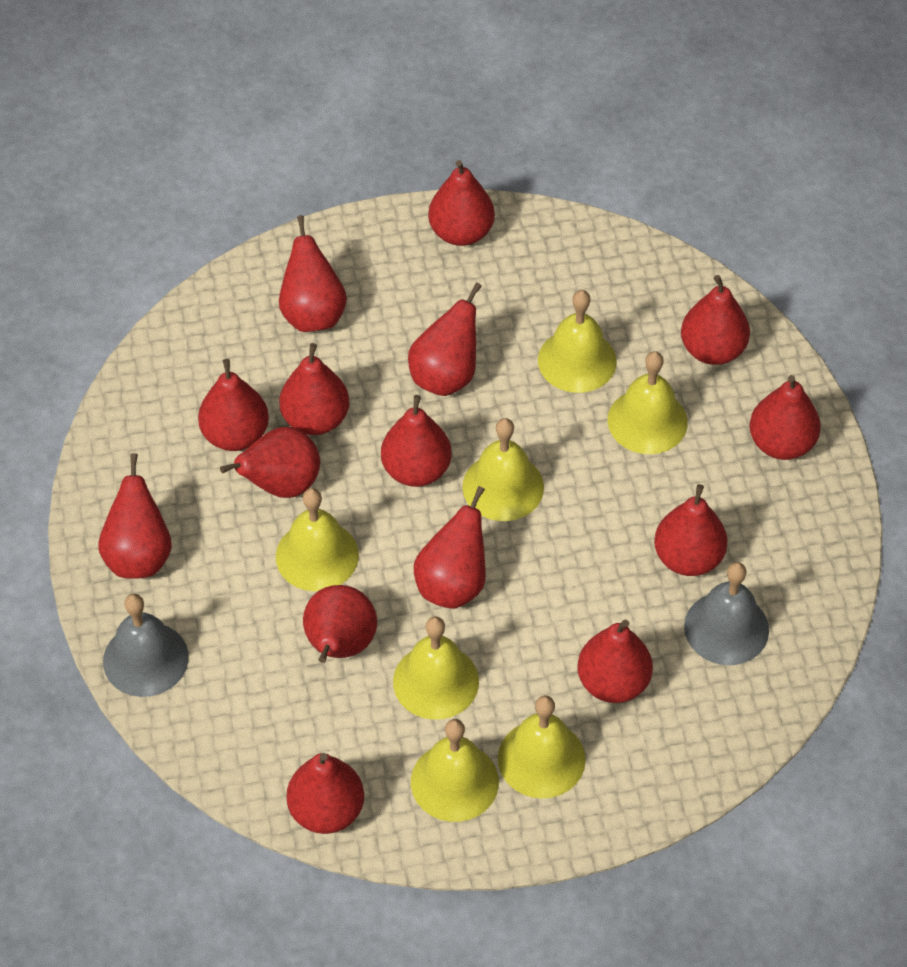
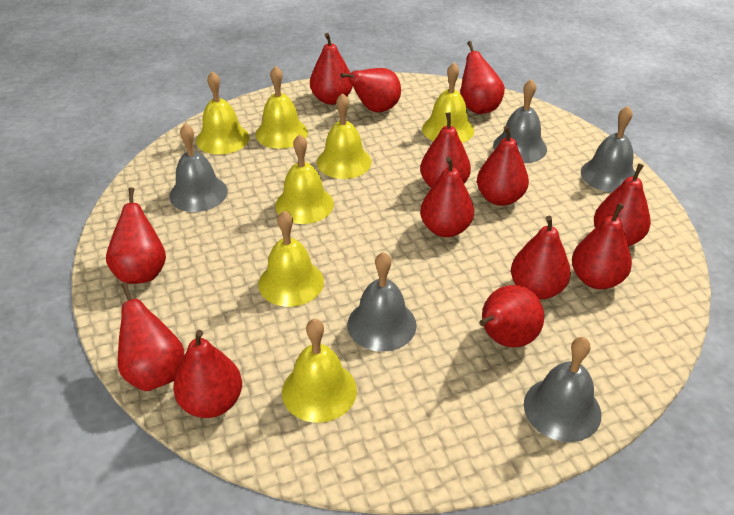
grey bell: [103,594,189,697] [684,562,769,665] = 2 -> [169,124,228,212] [347,252,417,352] [493,79,547,163] [524,337,601,442] [581,106,638,193] = 5
red pear: [98,453,172,579] [198,359,269,451] [220,427,320,498] [279,215,347,332] [279,343,349,435] [287,753,364,834] [303,585,377,663] [381,395,452,487] [408,282,482,396] [414,486,486,609] [428,160,495,246] [577,620,653,703] [654,484,728,576] [681,275,750,365] [749,375,821,460] = 15 -> [106,187,166,284] [118,282,184,391] [173,330,242,418] [310,33,353,105] [341,68,401,112] [420,112,471,187] [420,157,474,237] [460,41,505,114] [477,126,529,206] [479,285,544,347] [511,216,571,299] [572,203,632,289] [594,163,651,246] = 13

